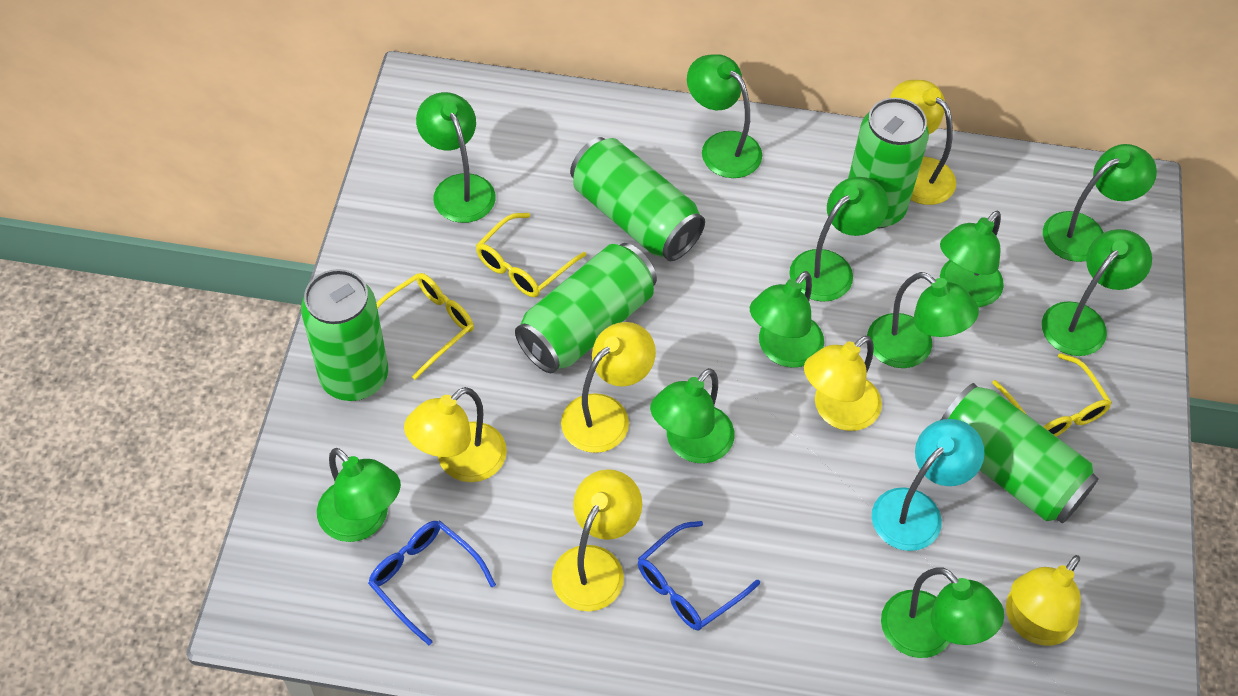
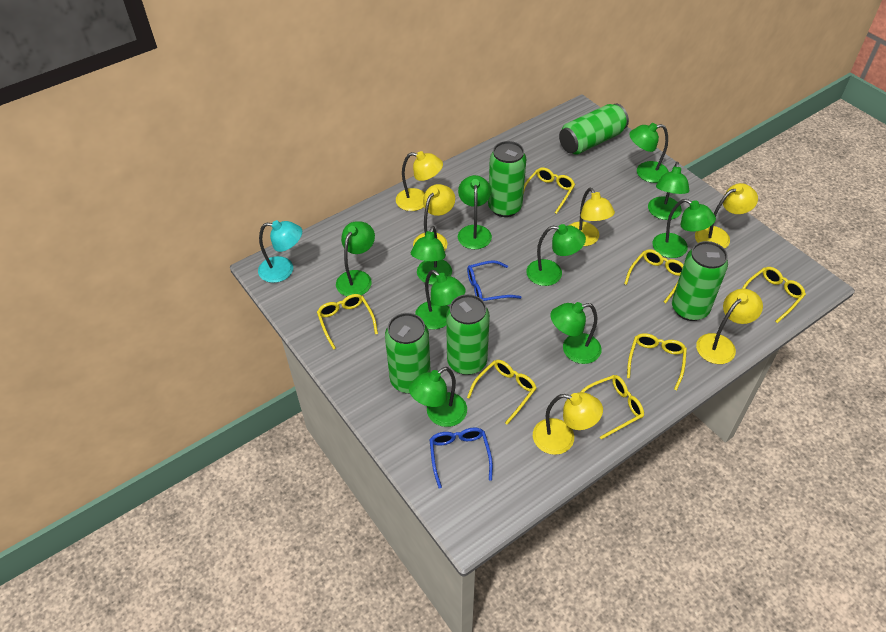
green lamp: [317,448,401,542] [416,92,496,223] [650,368,734,463] [687,54,762,178] [750,271,824,367] [789,177,889,302] [867,272,979,368] [881,567,1004,658] [940,211,1004,307] [1042,229,1152,356] [1043,144,1157,262] = 11 -> [336,221,375,296] [409,367,467,427] [411,226,452,285] [415,270,466,330] [458,175,492,249] [526,224,586,286] [550,302,602,364] [629,123,669,183] [648,162,689,220] [652,199,716,258] = 10
yellow glasses: [376,273,474,380] [476,213,586,297] [992,353,1112,437] = 3 -> [317,294,378,350] [467,360,537,425] [524,168,575,214] [581,375,644,439] [624,249,683,303] [627,333,687,390] [742,267,806,323] = 7

